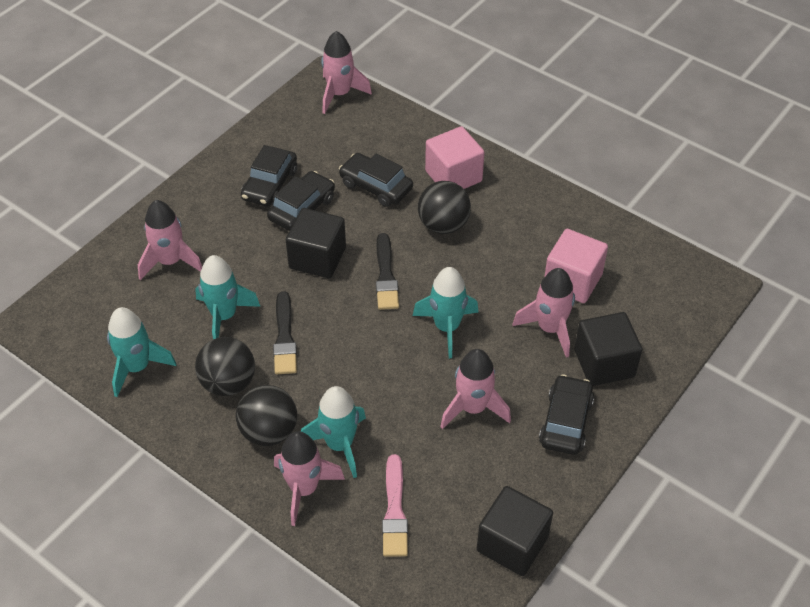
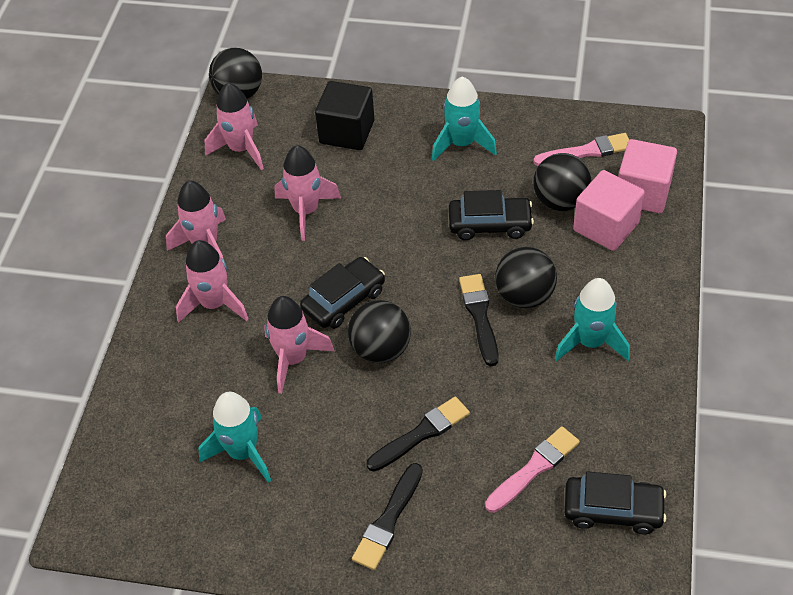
black ball: [195,337,255,396] [236,385,297,446] [418,181,471,234] = 3 -> [209,48,262,99] [348,300,411,363] [495,247,557,308] [533,153,592,211] = 4
black brush: [273,291,297,374] [376,233,399,310] = 2 -> [352,463,423,570] [367,397,470,472] [459,274,499,366] = 3
black car: [241,145,297,206] [267,171,335,231] [339,153,413,207] [539,374,594,455] = 4 -> [300,257,385,329] [449,190,534,240] [564,471,666,534] = 3
black cube: [286,208,346,278] [477,486,553,576] [574,312,642,386] = 3 -> [315,81,374,150] = 1
pink brush: [382,454,408,557] = 1 -> [485,426,580,513] [533,133,629,166] = 2
turquoise rocket: [107,307,176,397] [195,255,261,339] [301,386,366,478] [413,267,479,358] = 4 -> [198,392,271,483] [432,76,497,161] [555,278,630,361] = 3

